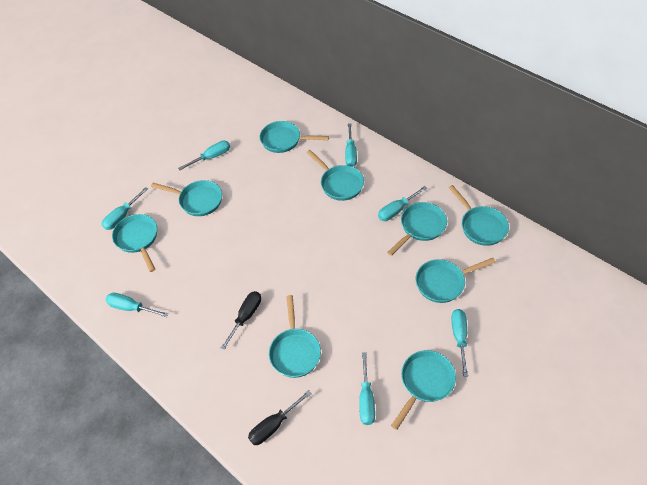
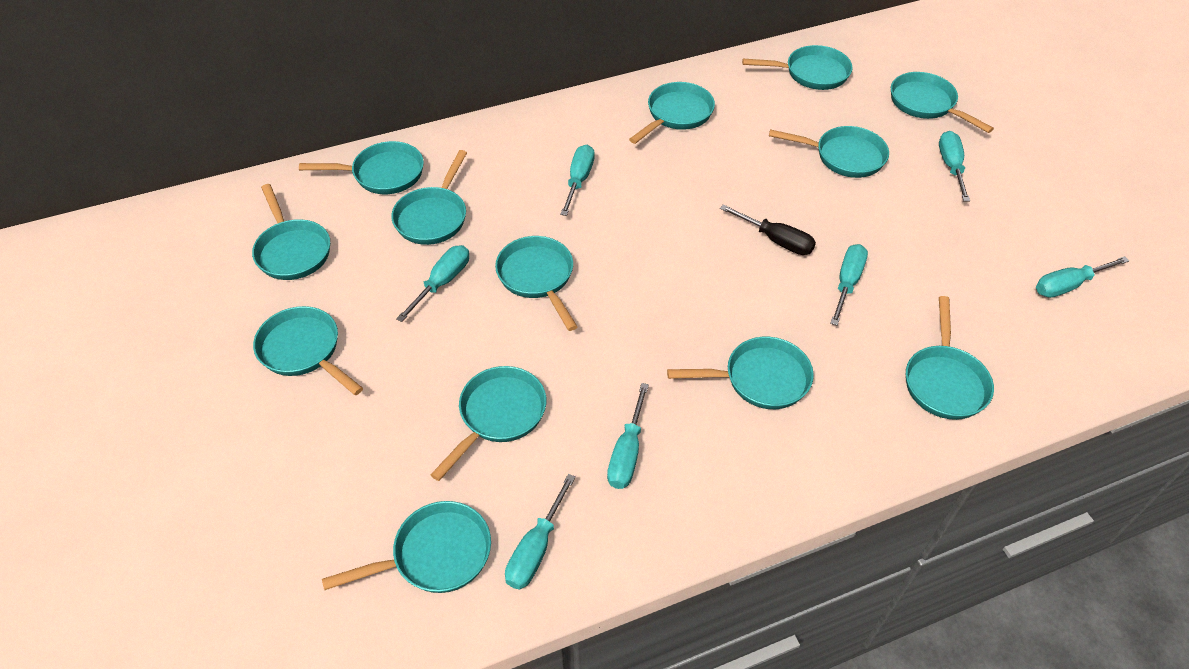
black screwdriver: [220,291,261,350] [248,390,312,445] = 2 -> [720,204,816,255] = 1
turquoise pan: [112,214,157,272] [151,180,222,216] [260,121,329,153] [269,295,321,378] [306,150,364,201] [387,202,447,256] [391,350,456,430] [416,258,496,303] [449,185,509,246] = 9 -> [252,184,330,280] [253,306,363,395] [299,141,424,194] [322,501,491,593] [391,150,467,245] [431,366,547,481] [495,236,578,331] [629,82,715,144] [667,337,814,409] [742,45,853,90] [769,126,889,178] [891,72,994,133] [906,296,994,420] = 13

